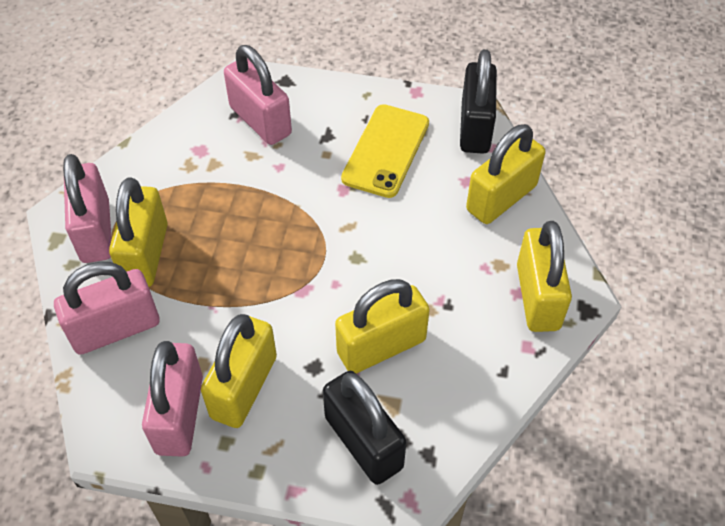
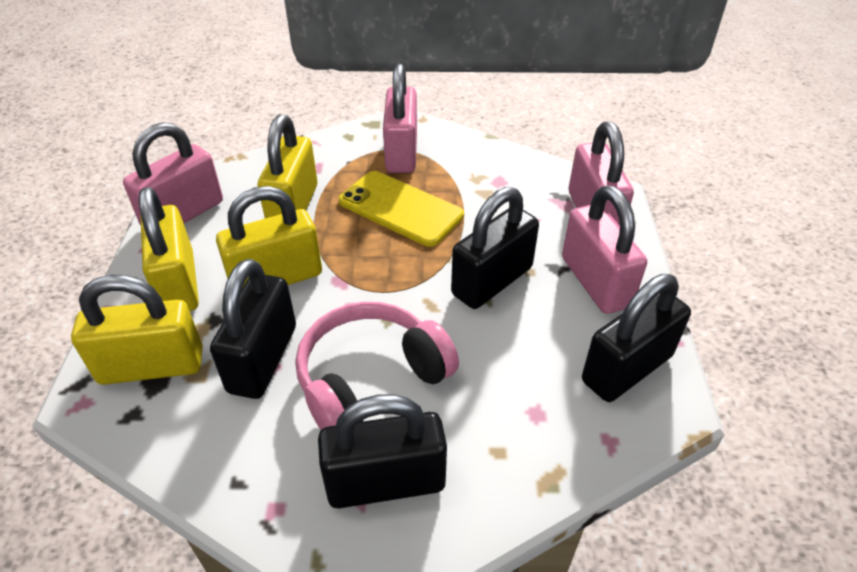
black padlock: [323,371,406,485] [460,49,497,154] = 2 -> [210,259,296,399] [318,394,447,508] [451,187,539,309] [582,274,691,402] = 4
pink headphones: none = 0 -> [296,302,459,430] = 1
yellow padlock: [109,177,168,287] [201,314,277,428] [335,279,430,374] [466,124,545,224] [517,221,572,332] = 5 -> [71,275,203,385] [139,187,199,311] [216,186,322,287] [257,114,317,219] = 4

